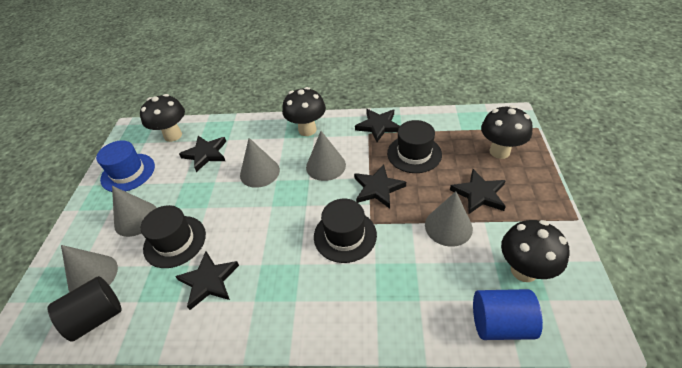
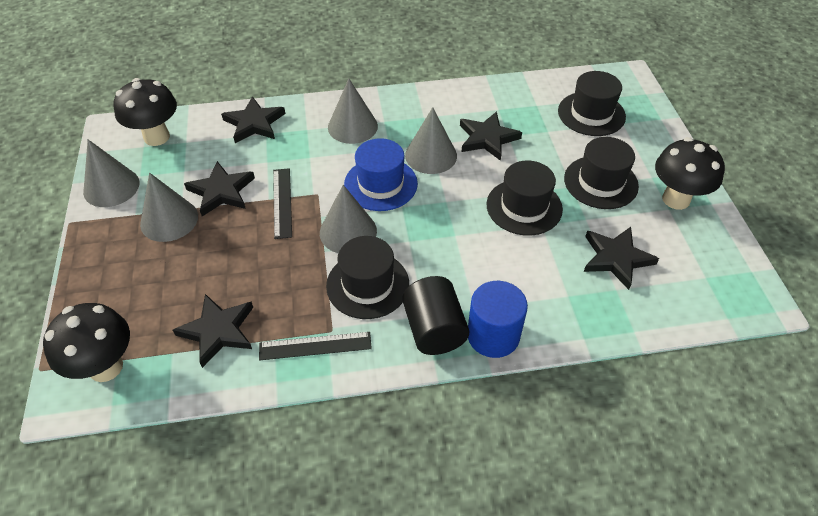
black hat: [141,205,206,268] [314,198,377,263] [387,120,442,173] = 3 -> [326,236,409,319] [487,160,563,236] [558,71,626,136] [564,137,639,209] = 4
black mushroom: [140,94,185,142] [282,87,326,136] [481,105,533,159] [501,220,569,282] = 4 -> [43,303,130,382] [113,78,177,146] [655,137,725,210] = 3
black ruler: none = 0 -> [259,332,372,360] [273,168,292,239] = 2

